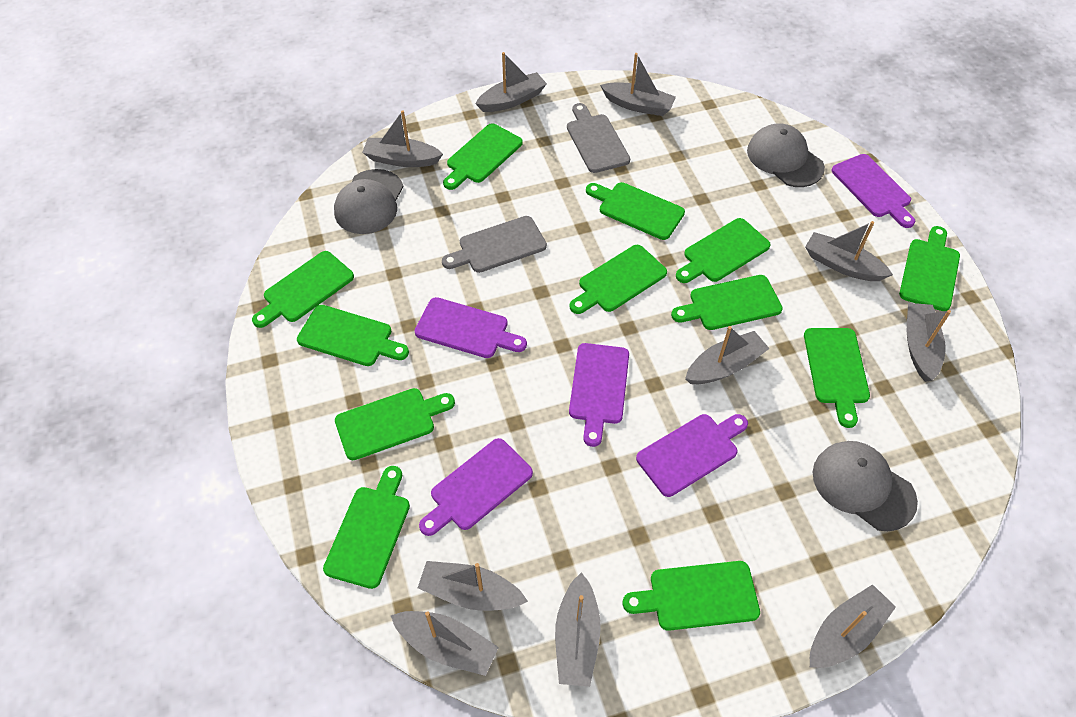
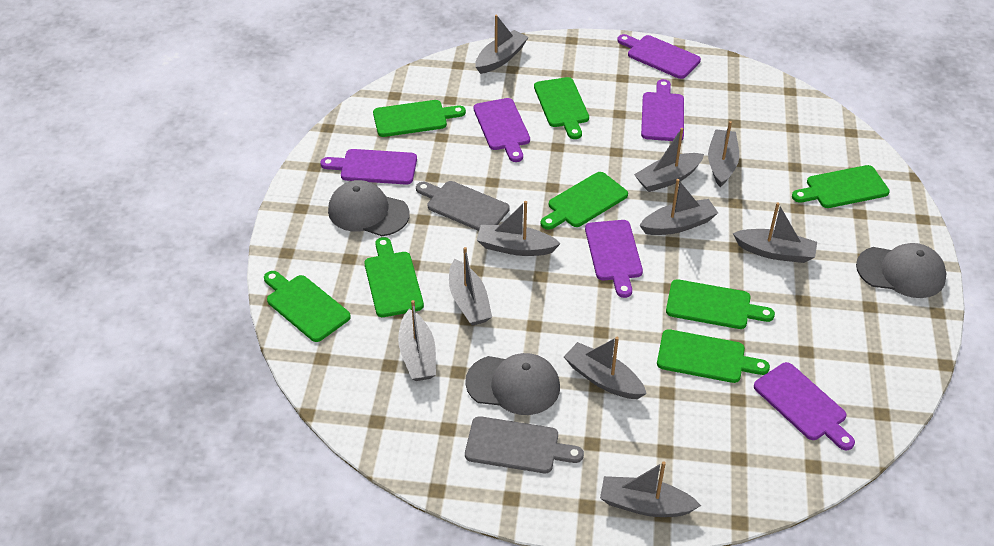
green cutting board: [252,251,354,328] [297,305,409,366] [323,466,410,589] [335,388,455,460] [443,123,523,190] [569,245,667,314] [586,182,685,240] [623,561,760,631] [671,275,783,330] [676,218,771,283] [804,328,870,428] [899,226,960,311] = 12 -> [264,271,351,342] [364,237,424,317] [373,100,466,137] [534,77,589,139] [541,172,628,230] [657,329,770,383] [666,279,775,329] [792,165,890,208] = 8
purple cutting board: [415,297,527,358] [419,438,533,536] [569,343,629,447] [636,414,748,497] [832,154,915,228] = 5 -> [321,149,417,185] [474,98,530,162] [585,220,643,298] [617,34,701,79] [641,79,684,141] [754,362,855,450] = 6

